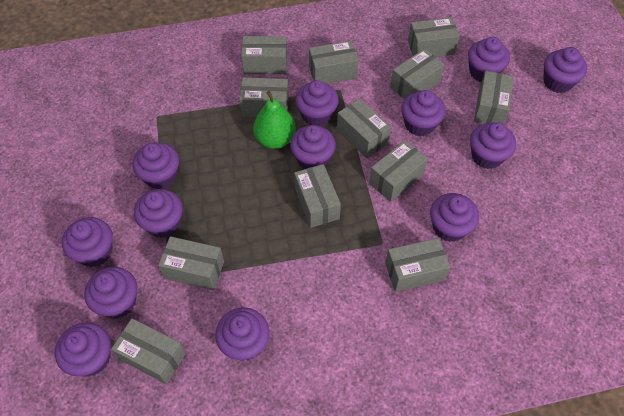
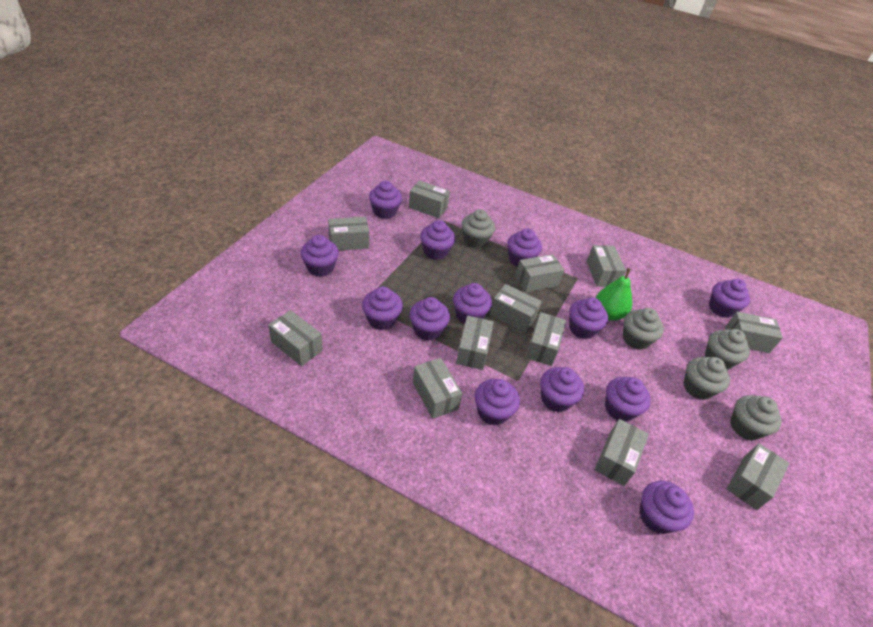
grey cupcake: none = 0 -> [462,209,495,248] [623,308,664,350] [683,357,730,400] [705,329,750,370] [730,395,782,441] = 5

